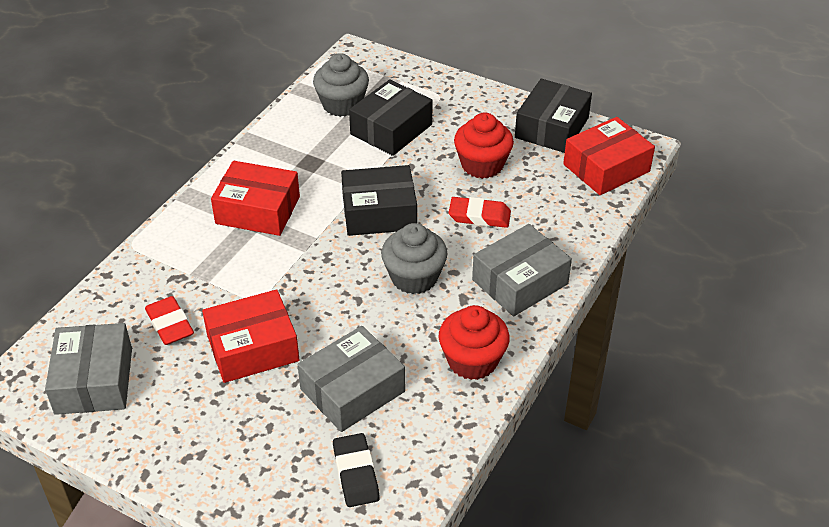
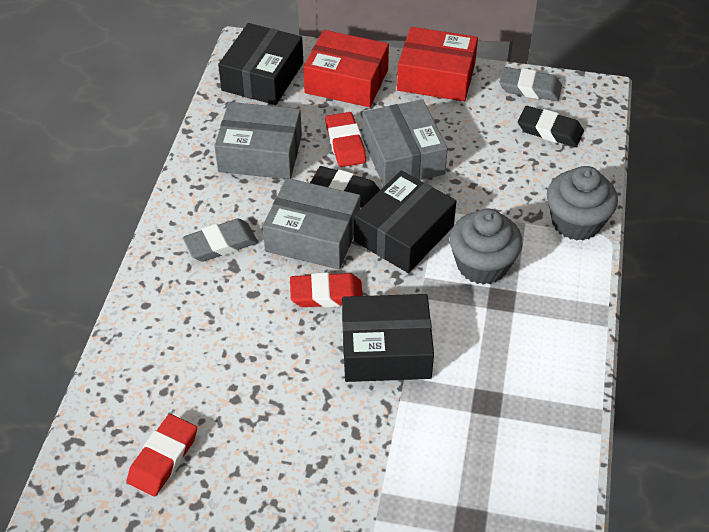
black eraser: [333,433,380,507] = 1 -> [310,166,380,208] [518,106,584,147] = 2
grey eraser: none = 0 -> [183,219,258,262] [499,67,562,101] = 2
red box: [202,289,299,383] [211,161,300,236] [563,117,655,195] = 3 -> [303,30,389,107] [397,27,478,101] = 2
red cupcake: [439,305,510,380] [454,113,514,179] = 2 -> none = 0
red eraser: [145,296,194,345] [449,197,511,228] = 2 -> [127,414,197,496] [290,273,363,307] [325,112,366,167] = 3

